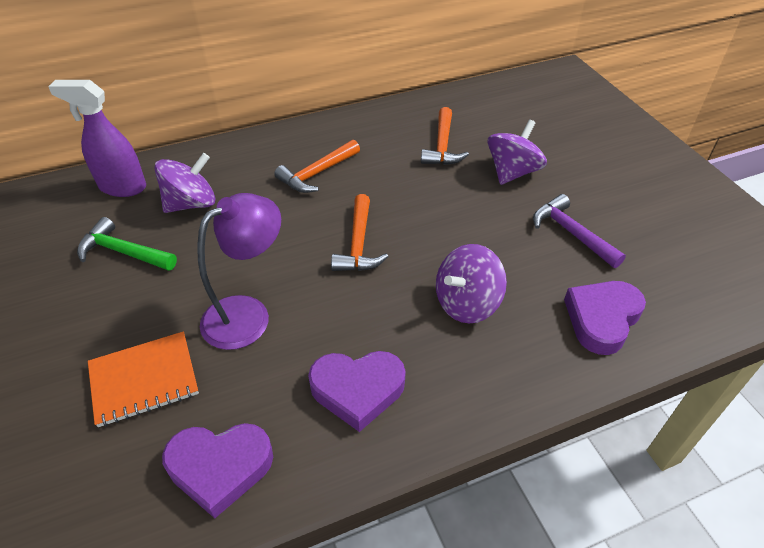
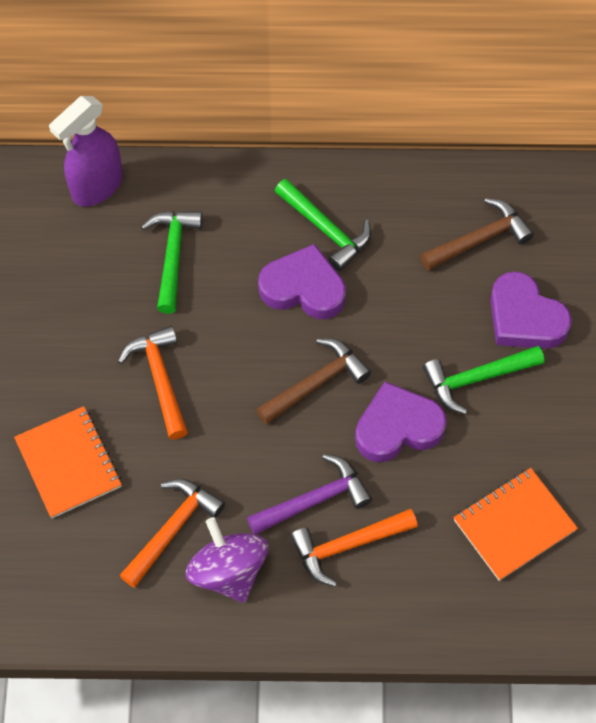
brown hammer: none = 0 -> [256,338,371,425] [420,198,534,271] = 2
green hammer: [77,217,177,271] = 1 -> [141,211,203,314] [275,179,371,271] [423,346,544,414] = 3
orange notebook: [88,331,199,427] = 1 -> [14,406,122,518] [453,468,578,581] = 2
purple lamp: [197,193,281,350] = 1 -> none = 0
purple spinning top: [154,153,215,213] [436,244,507,324] [487,120,547,185] = 3 -> [186,517,268,603] = 1

